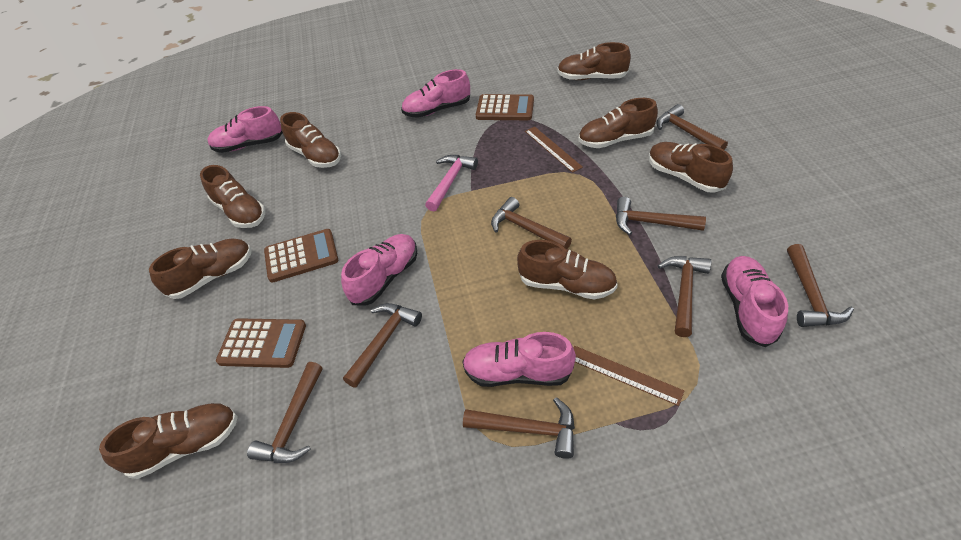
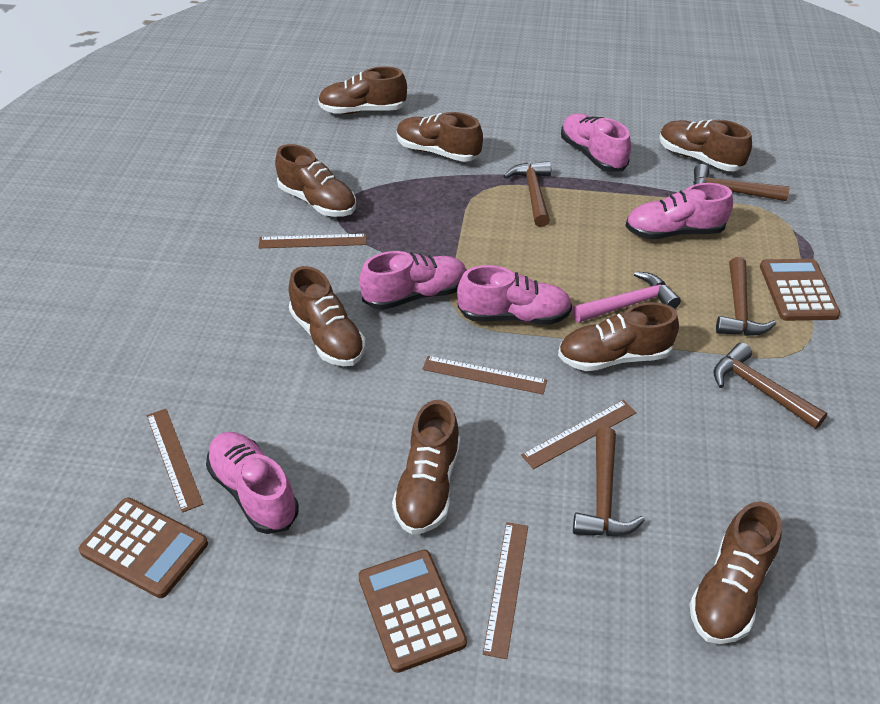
brown hammer: [247,362,323,463] [343,303,422,388] [463,397,575,459] [491,197,572,249] [616,197,706,235] [656,104,728,150] [658,256,711,337] [787,244,854,327] = 8 -> [503,161,551,227] [573,427,645,536] [693,164,789,201] [713,343,827,429] [716,257,776,336] = 5
brown ruler: [525,127,583,173] [573,346,684,406] = 2 -> [147,409,203,513] [258,234,367,248] [422,356,547,394] [483,522,528,659] [521,400,637,469] = 5

